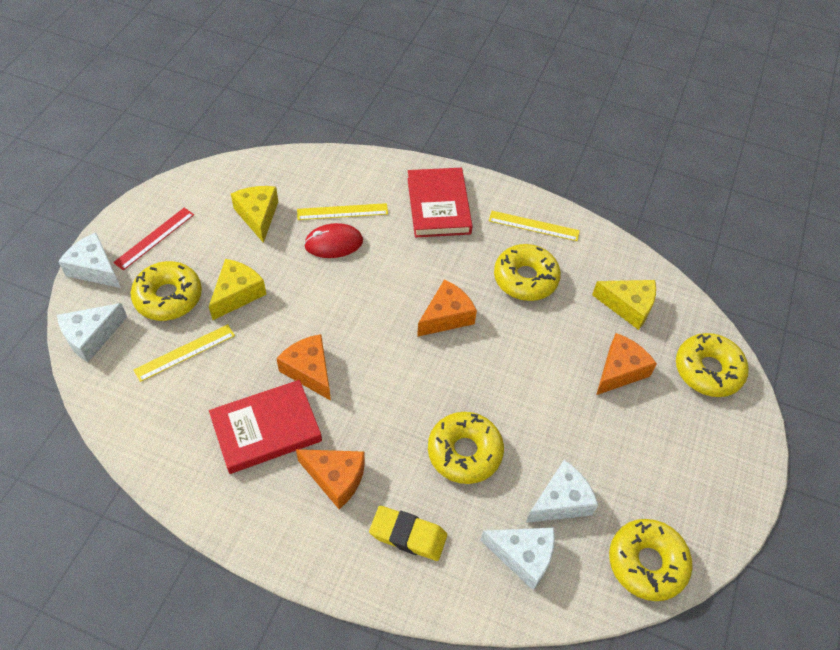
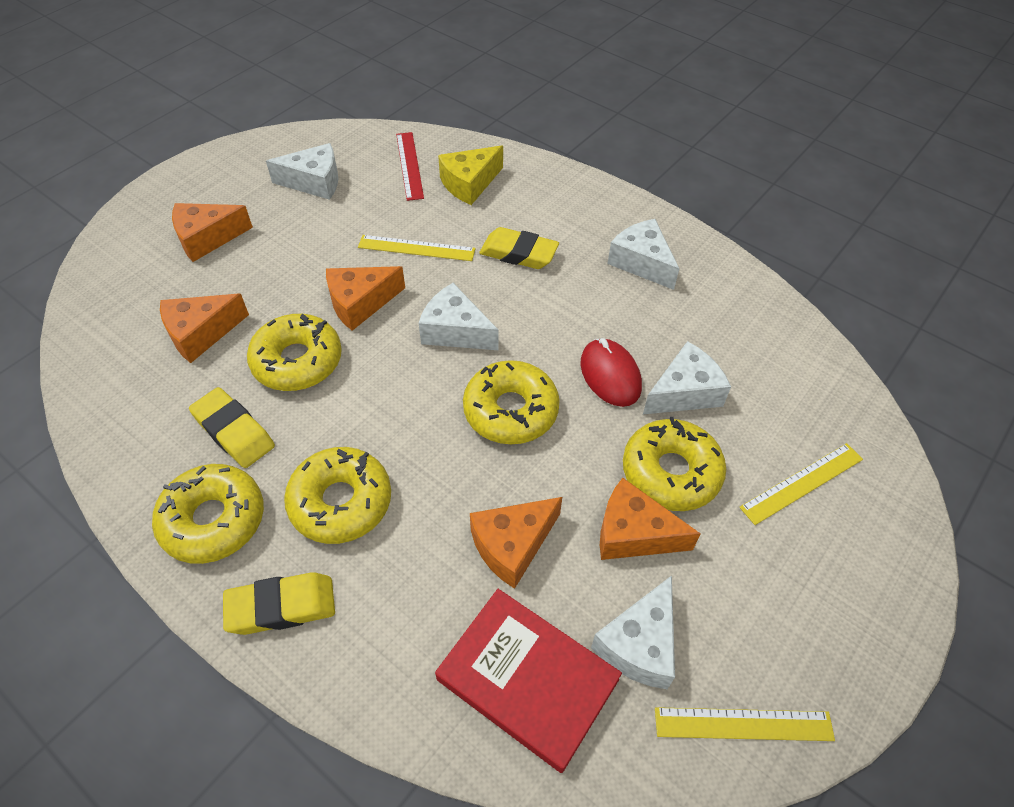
orange cheese: [276,334,331,401] [296,449,365,509] [417,279,477,337] [596,333,657,395] = 4 -> [160,294,249,363] [172,203,253,262] [326,266,405,331] [470,497,562,589] [600,478,701,560] = 5
red book: [209,380,322,474] [407,168,473,238] = 2 -> [435,589,622,773] = 1
white cheese: [57,303,127,362] [58,233,121,288] [480,528,555,590] [526,460,598,523] = 4 -> [266,143,338,200] [419,283,499,350] [591,575,675,689] [608,219,679,290] [643,341,731,414] = 5
yellow cheese: [209,259,267,320] [231,186,278,243] [592,280,656,330] = 3 -> [438,145,503,205] = 1
yellow eraser: [369,506,447,561] = 1 -> [189,387,275,468] [223,572,335,635] [479,227,559,269] = 3

